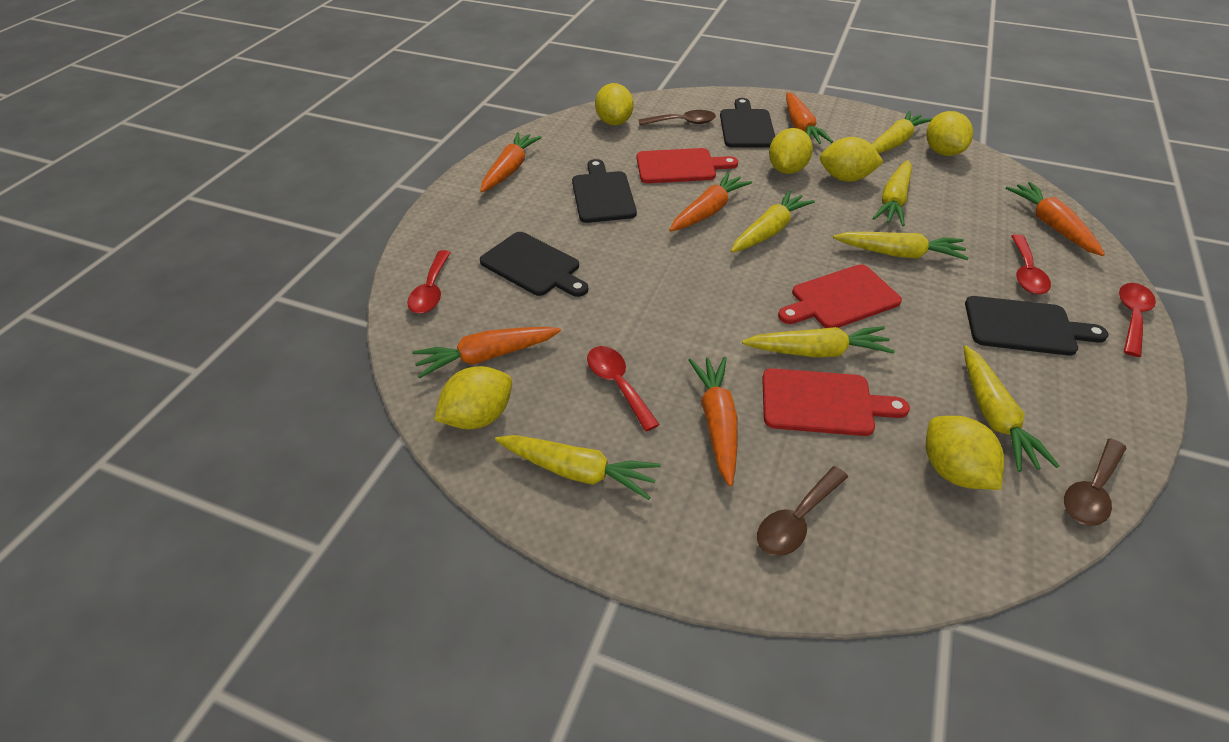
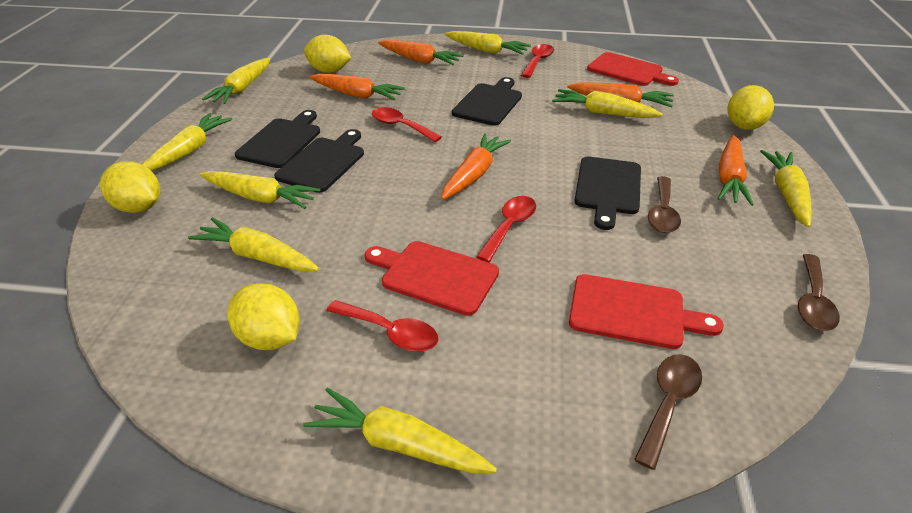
orange carrot: [412,327,561,379] [480,132,542,192] [669,172,752,232] [688,357,737,486] [786,92,833,144] [1006,182,1105,256] = 6 -> [309,74,405,100] [378,40,464,65] [441,133,511,200] [567,82,674,107] [718,135,754,206] = 5
yellow carrot: [495,435,661,500] [731,190,815,252] [742,326,895,358] [833,232,969,260] [871,111,932,154] [872,160,912,226] [964,345,1060,472] = 7 -> [142,113,232,171] [188,217,319,271] [200,171,321,209] [202,58,270,104] [303,388,497,474] [445,31,531,55] [552,89,663,118] [760,150,812,228] = 8
yellow lemon: [434,366,512,429] [595,83,634,126] [769,128,813,174] [820,137,884,182] [926,111,973,156] [926,416,1005,490] = 6 -> [100,161,160,213] [228,283,300,350] [304,35,351,73] [728,85,774,130] = 4

